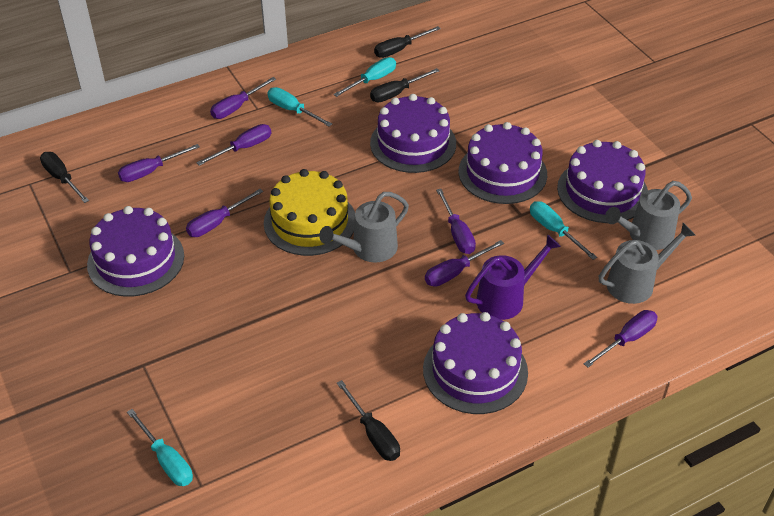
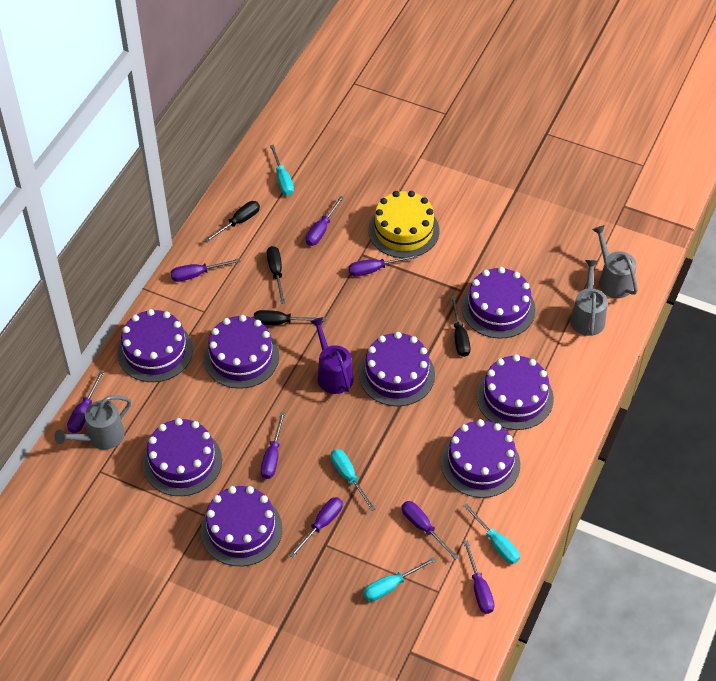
purple cake: [87,206,184,297] [370,94,456,173] [423,312,528,414] [459,122,547,204] [557,140,648,223] = 5 -> [117,309,193,382] [143,418,222,496] [201,486,282,566] [204,315,279,389] [359,332,435,406] [441,419,520,498] [462,267,536,339] [476,354,554,430] = 8
purple screwdriver: [118,144,200,182] [186,189,263,237] [196,124,271,166] [210,77,276,119] [425,240,504,287] [436,189,476,254] [584,310,658,368] = 7 -> [67,371,104,433] [170,258,241,282] [260,412,285,479] [289,497,343,558] [306,196,344,246] [348,254,418,276] [402,501,459,560] [463,540,495,614] = 8

